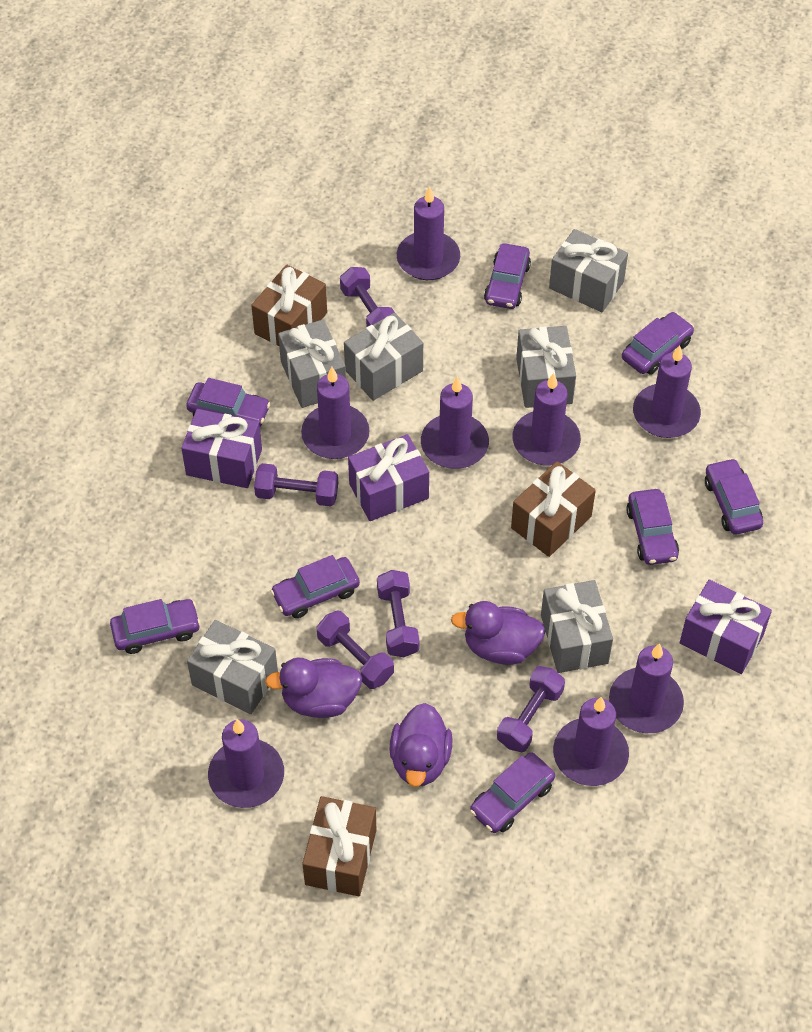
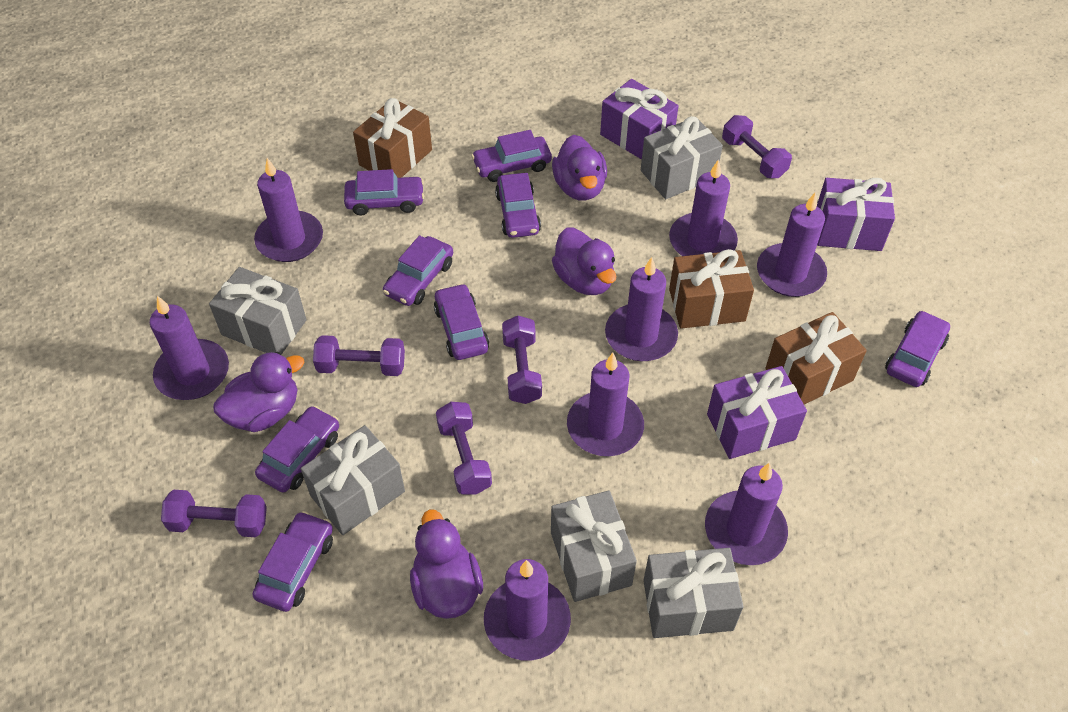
grey gift: [187,620,278,714] [278,319,346,408] [344,312,423,401] [516,326,576,408] [541,580,613,673] [549,229,628,312] = 6 -> [209,267,307,355] [301,425,405,535] [551,490,637,602] [641,116,723,199] [643,548,744,638] = 5
purple duck: [265,658,362,718] [389,703,453,787] [451,601,546,665] = 3 -> [213,352,304,432] [410,509,483,619] [552,135,607,201] [552,228,617,295] = 4

